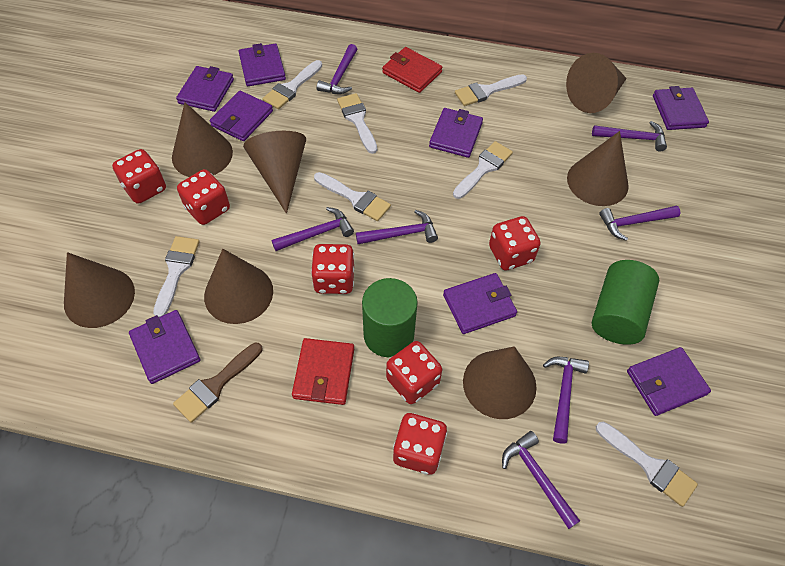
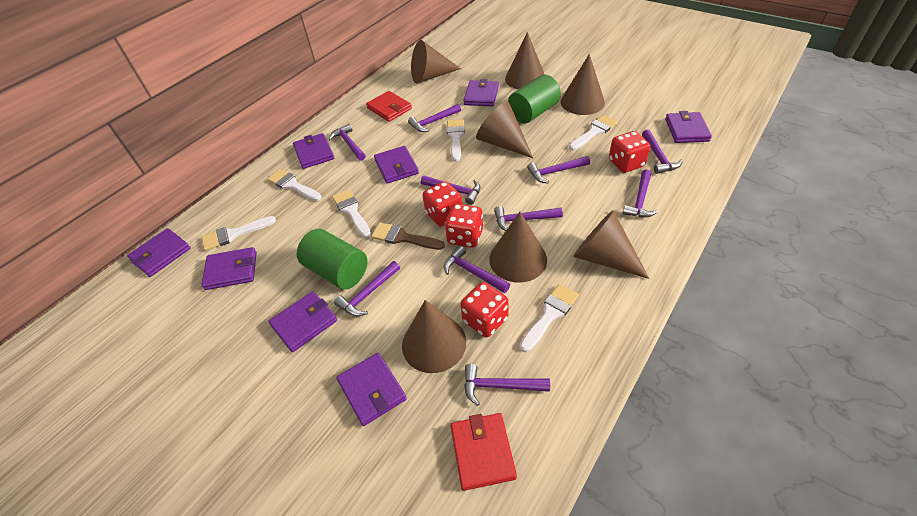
purple hammer: [272,207,354,251] [317,44,357,94] [356,210,438,244] [502,431,580,529] [543,357,589,444] [592,121,667,152] [599,206,680,241] = 7 -> [328,124,366,161] [334,261,400,316] [408,104,461,132] [421,176,481,205] [444,245,510,293] [464,364,550,406] [494,206,563,231] [527,156,590,183] [622,169,658,218] [642,130,683,174] = 10
red dice: [112,149,166,204] [177,169,230,225] [311,244,354,294] [386,341,442,404] [393,413,447,475] [489,216,541,270] = 6 -> [422,181,462,227] [445,204,483,248] [460,282,509,337] [609,131,650,173] = 4
white brush: [153,236,200,317] [263,60,322,109] [314,172,391,221] [337,93,377,154] [453,141,513,199] [455,74,527,106] [596,422,698,507] = 7 -> [202,216,276,251] [267,169,322,201] [332,189,371,238] [447,119,465,161] [520,284,579,352] [569,115,618,151] = 6

